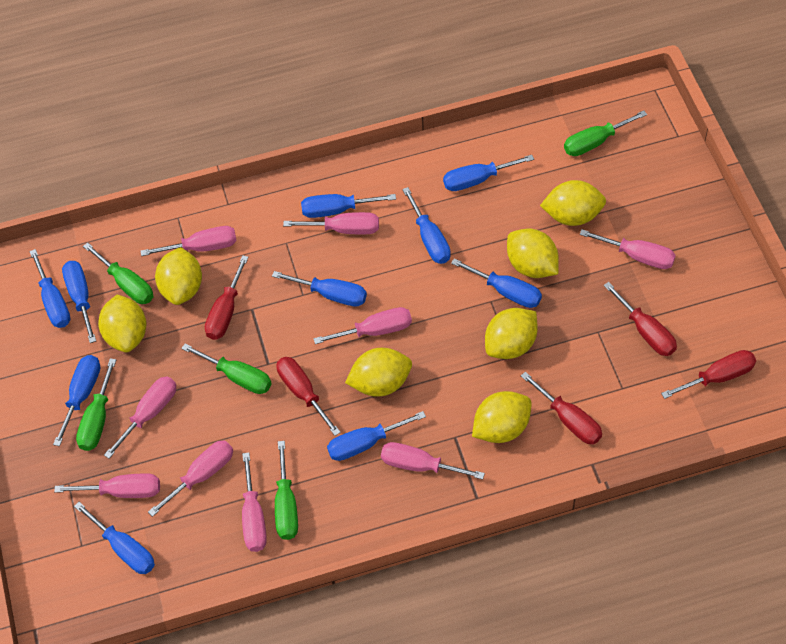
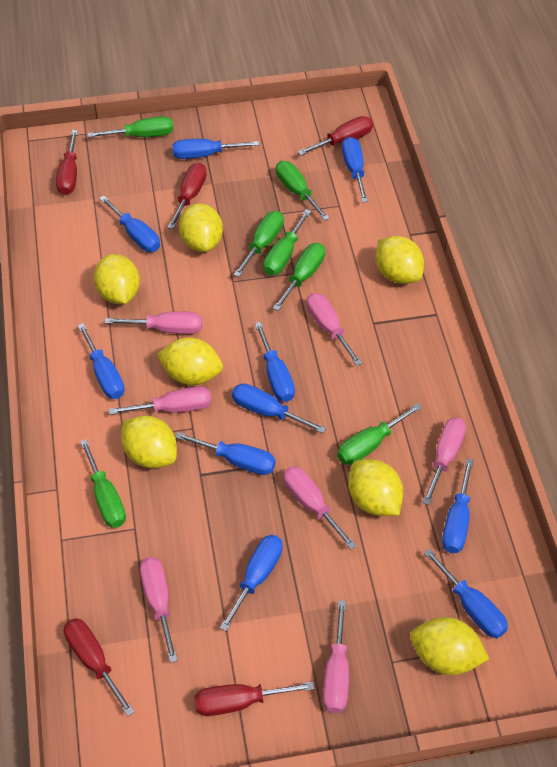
green screwdriver: [76,358,116,451] [83,242,154,304] [181,344,272,394] [275,441,298,540] [564,111,647,156] = 5 -> [80,439,126,528] [87,116,173,137] [233,211,284,277] [264,209,311,275] [273,243,325,311] [276,161,330,221] [337,403,422,465] = 7
pink screwdriver: [54,473,160,498] [104,377,176,459] [140,226,237,256] [148,440,233,517] [242,452,267,552] [283,212,379,234] [313,307,412,344] [381,442,485,480] [580,229,676,269] = 9 -> [105,311,202,334] [109,386,211,415] [140,557,178,663] [283,466,357,550] [307,293,362,366] [323,600,349,713] [422,418,466,505] = 7

